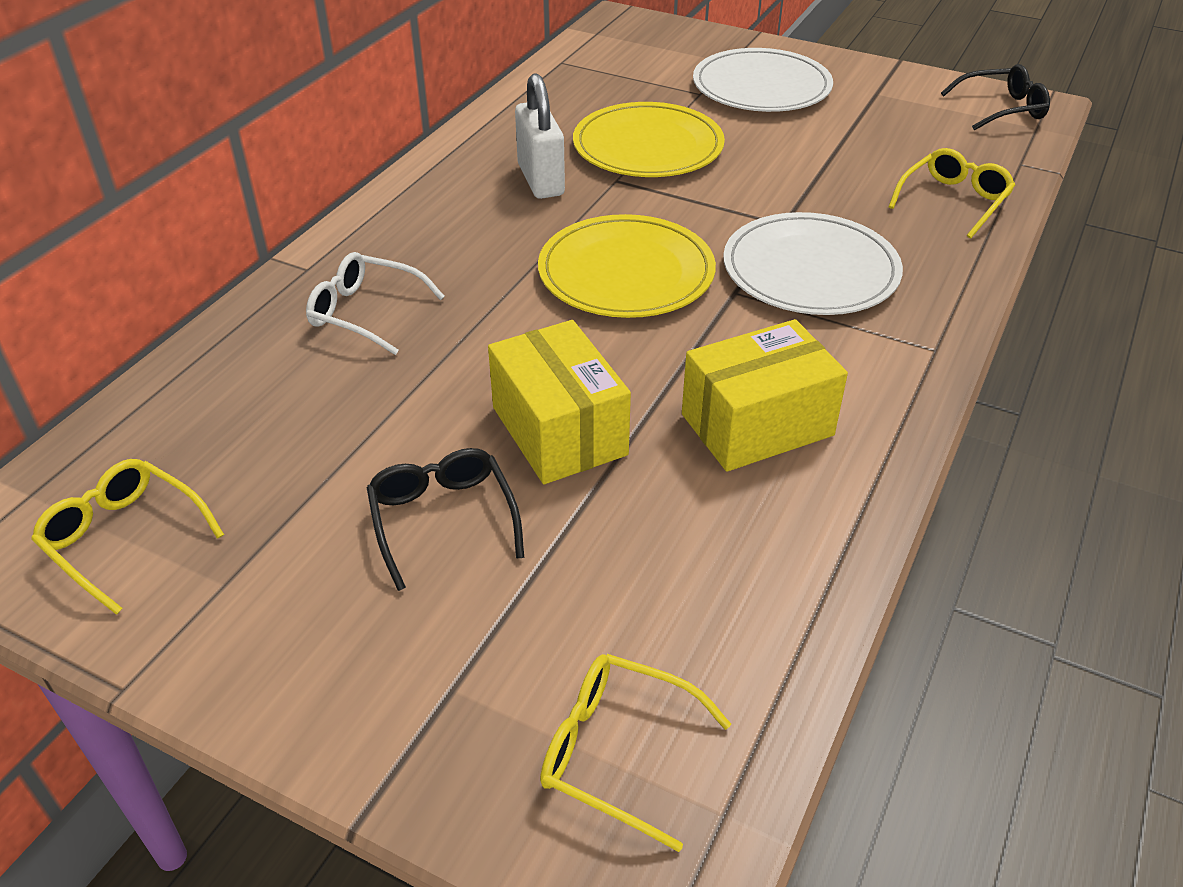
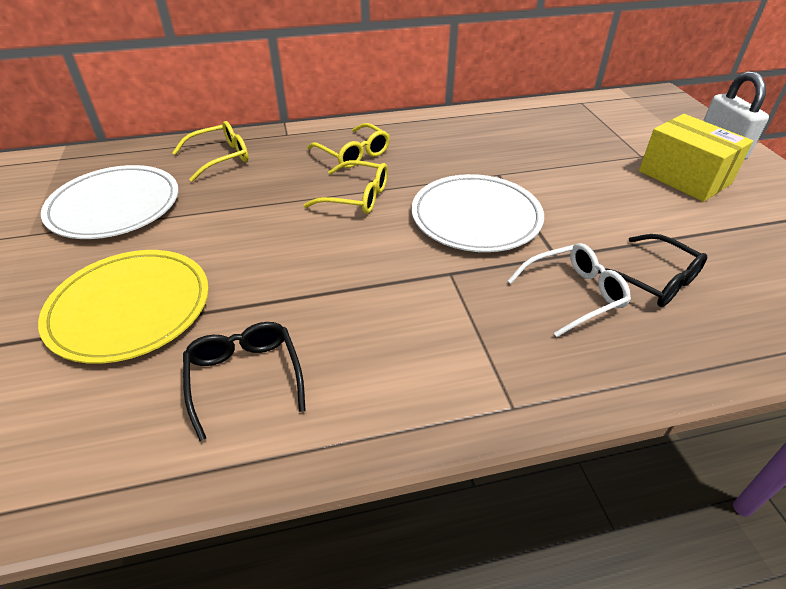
yellow box: [488,320,631,484] [682,319,848,472] = 2 -> [639,114,753,202] = 1
yellow plate: [538,214,716,318] [573,102,725,177] = 2 -> [38,250,209,364] = 1

